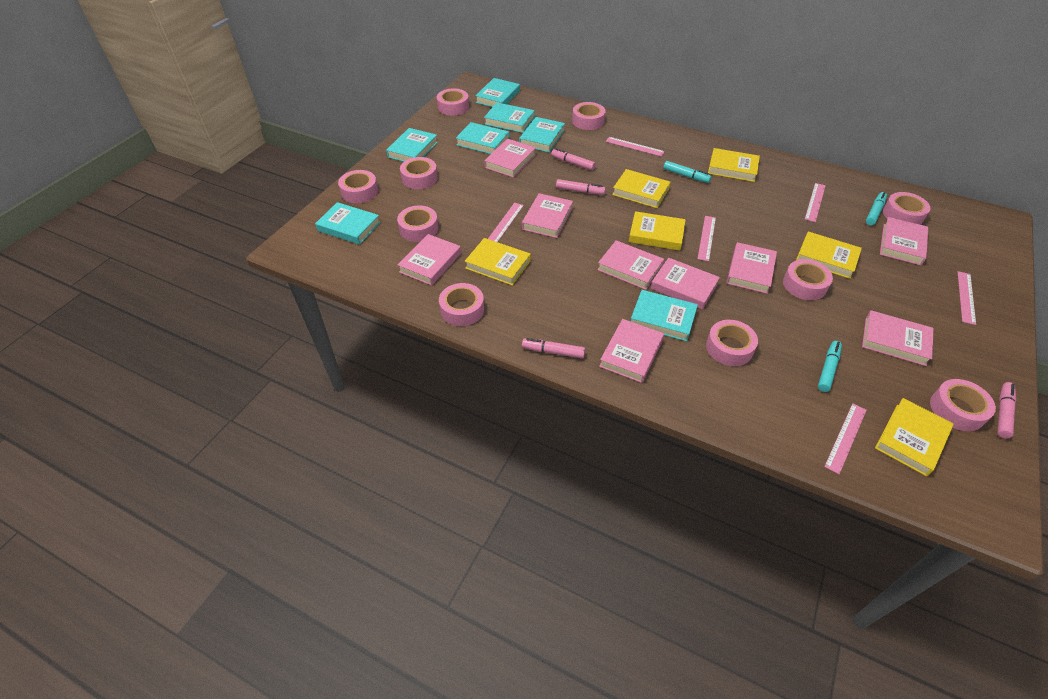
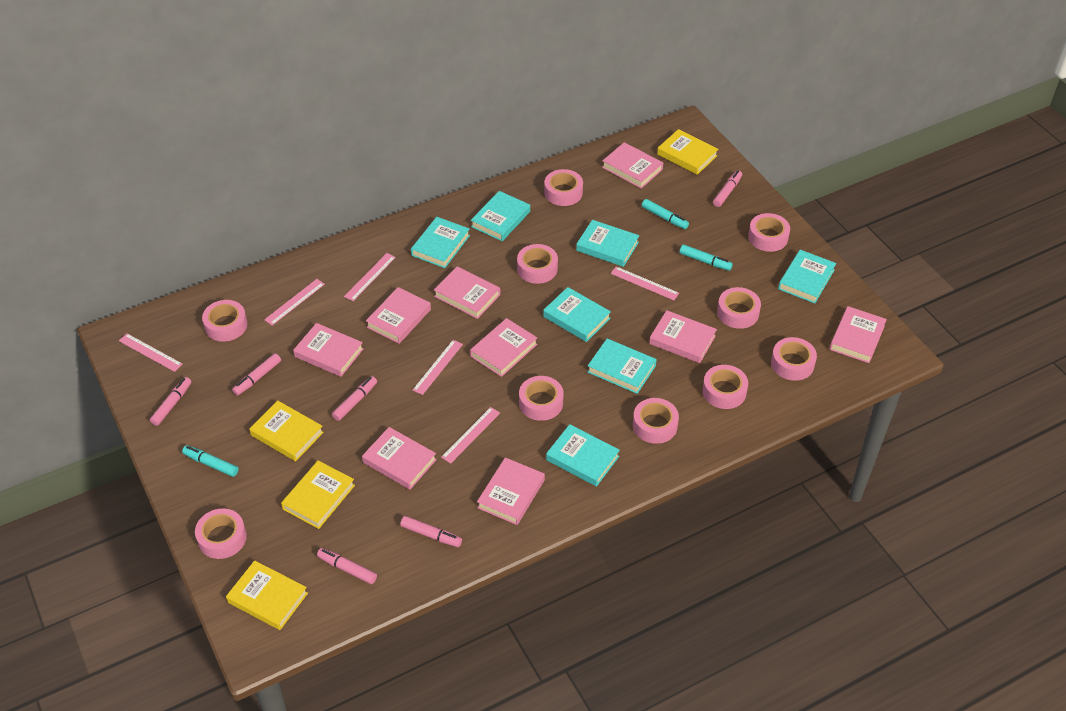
pink marker: [522,338,585,358] [551,148,596,171] [556,179,606,195] [997,382,1016,439] = 4 -> [150,377,191,426] [232,353,281,396] [317,548,377,584] [332,376,377,421] [400,516,462,547] [713,170,742,207] = 6
yellow book: [465,238,531,286] [612,169,670,208] [629,211,686,251] [708,148,760,182] [796,231,862,279] [875,398,954,477] = 6 -> [226,560,308,630] [249,401,324,461] [281,461,355,529] [657,129,718,175] = 4

